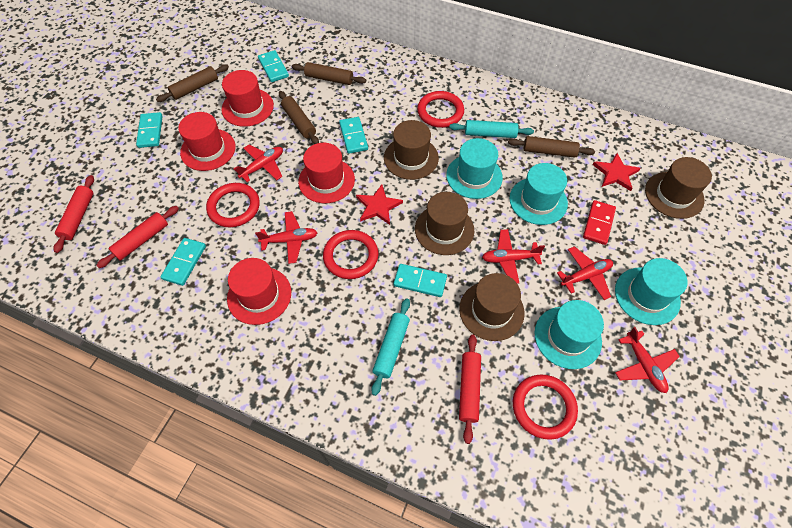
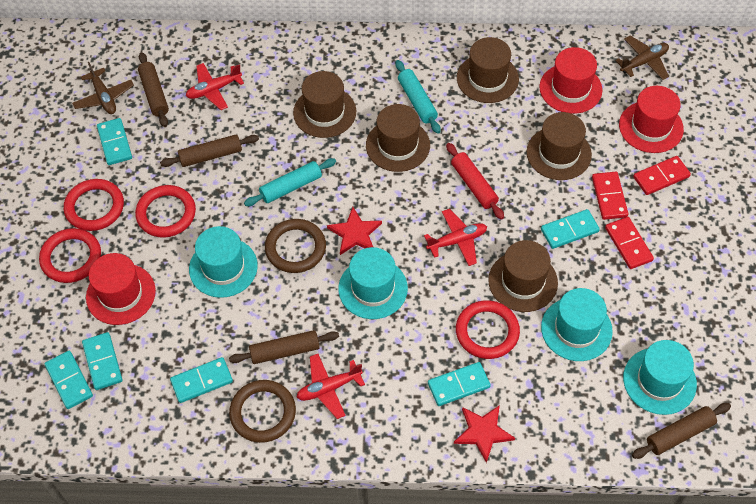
brown hat: [384,120,439,180] [415,192,474,255] [459,273,525,341] [645,157,712,219] = 4 -> [293,71,356,138] [366,104,430,172] [457,37,519,103] [488,240,558,312] [527,112,592,180] = 5
brown plane: none = 0 -> [72,62,134,114] [615,35,669,80] = 2
brown ring: none = 0 -> [229,380,296,443] [265,219,326,273] = 2
red domino: [583,200,616,245] = 1 -> [592,172,628,220] [605,217,654,269] [633,156,691,195] = 3
red hat: [178,112,236,171] [222,70,274,127] [227,258,291,325] [298,143,355,203] = 4 -> [86,253,156,325] [539,47,603,114] [619,86,684,153] = 3
red plane: [234,145,283,182] [255,211,318,264] [482,229,545,284] [557,246,613,300] [615,327,680,393] = 5 -> [186,63,244,110] [296,354,365,419] [424,209,487,266] = 3
red rolling pin: [53,175,94,253] [96,206,179,268] [459,334,481,444] = 3 -> [446,143,504,220] = 1
turquoise domino: [136,112,163,148] [161,238,206,286] [258,50,289,82] [339,117,368,154] [394,264,447,297] = 5 -> [45,351,93,409] [82,332,123,390] [97,118,132,165] [170,357,233,403] [428,362,491,406] [541,209,600,249] = 6

